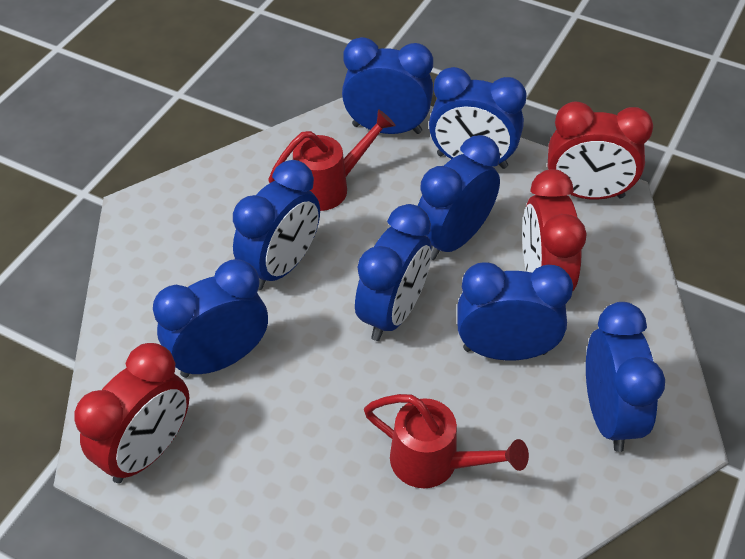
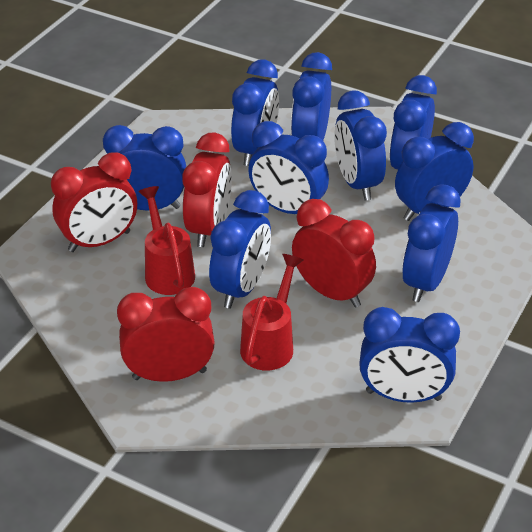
blue clock: [153,259,268,378] [233,160,320,290] [342,37,433,134] [355,204,431,341] [418,135,500,260] [429,67,526,169] [457,262,573,361] [586,302,665,452] = 8 -> [103,125,186,210] [209,190,271,309] [231,59,279,166] [248,121,329,214] [291,52,332,140] [334,91,387,200] [359,307,460,403] [389,75,437,169] [395,122,474,221] [402,184,461,302] = 10
red clock: [74,343,189,483] [522,169,587,291] [548,101,653,200] = 3 -> [51,152,137,252] [117,287,215,382] [182,132,232,247] [292,199,376,307] = 4

